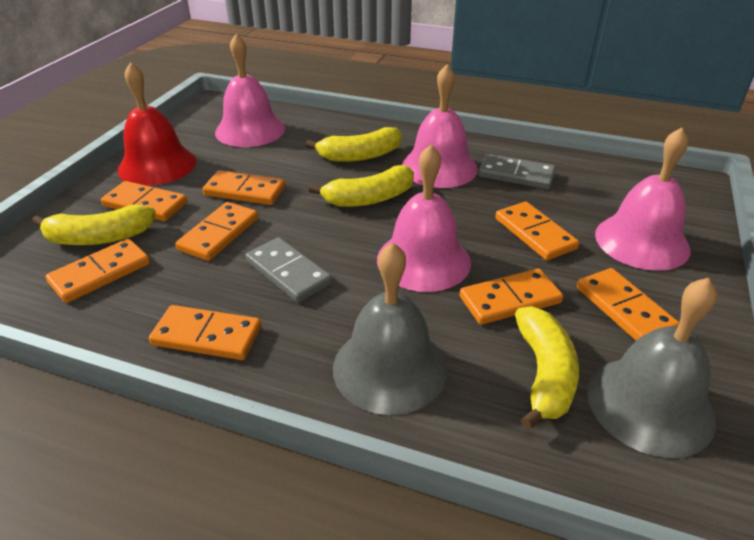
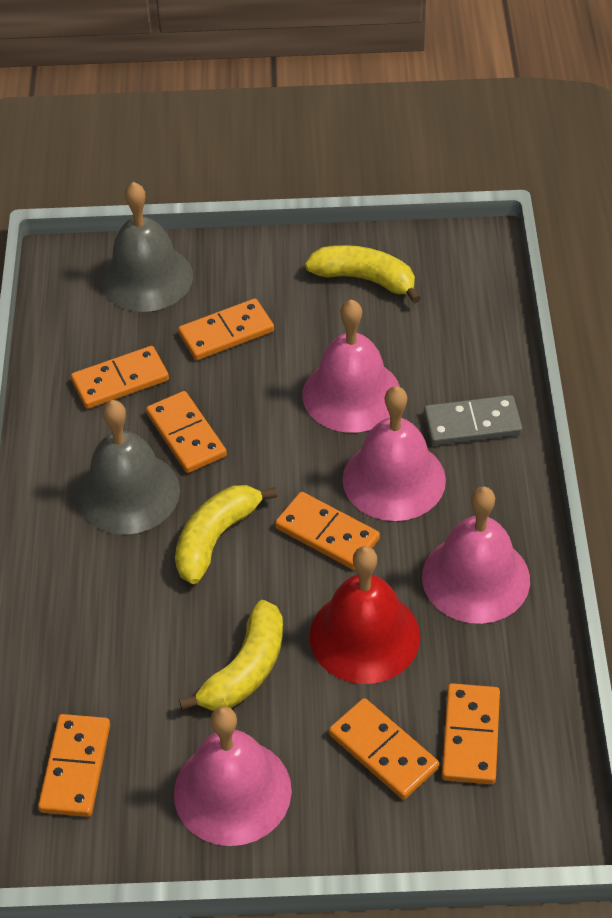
grey domino: [245,237,332,303] [478,154,556,189] = 2 -> [424,395,522,445] = 1
orange domino: [46,239,150,303] [101,181,187,221] [149,305,261,360] [175,202,258,261] [202,170,285,205] [459,269,563,325] [495,202,579,260] [577,268,679,341] = 8 -> [38,714,110,817] [71,346,169,409] [146,391,227,473] [178,299,274,360] [275,492,380,570] [329,698,439,799] [442,683,500,784] = 7
yellow banana: [32,205,156,245] [305,127,402,162] [309,165,414,207] [515,306,579,430] = 4 -> [175,485,277,584] [179,600,283,711] [305,245,421,304] = 3

